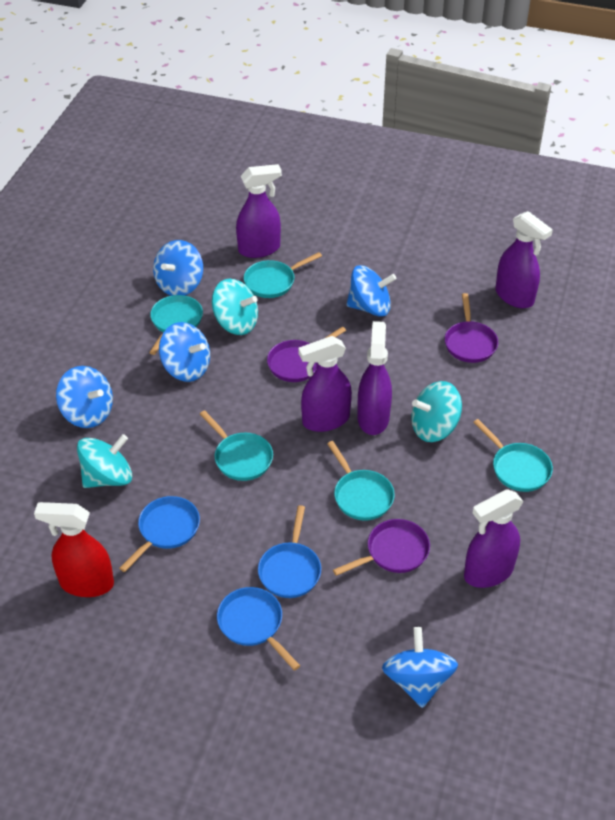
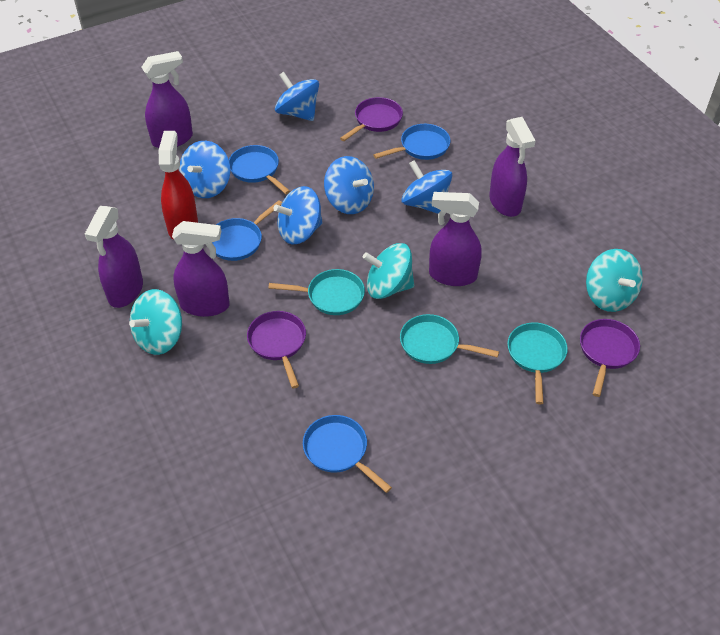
blue pan: [119,496,200,572] [217,587,300,671] [258,505,321,598] = 3 -> [212,200,282,261] [229,145,290,194] [303,415,392,493] [374,124,450,160] = 4
turquoise pan: [149,295,203,355] [200,410,273,481] [244,252,322,298] [327,441,395,521] [473,419,553,492] = 5 -> [268,269,365,315] [400,314,499,364] [507,323,568,404] = 3

